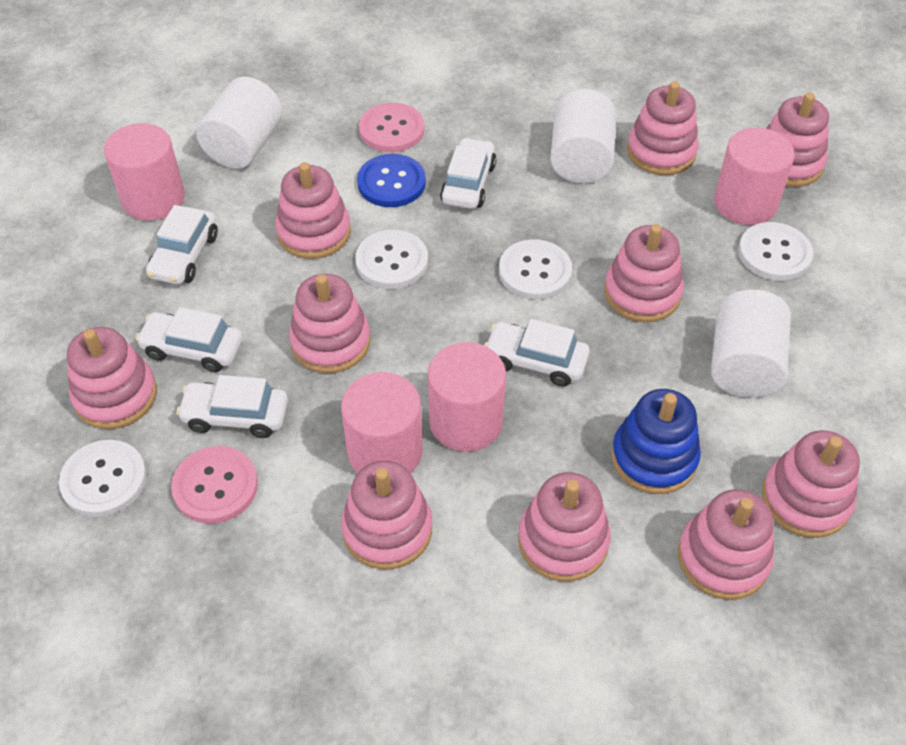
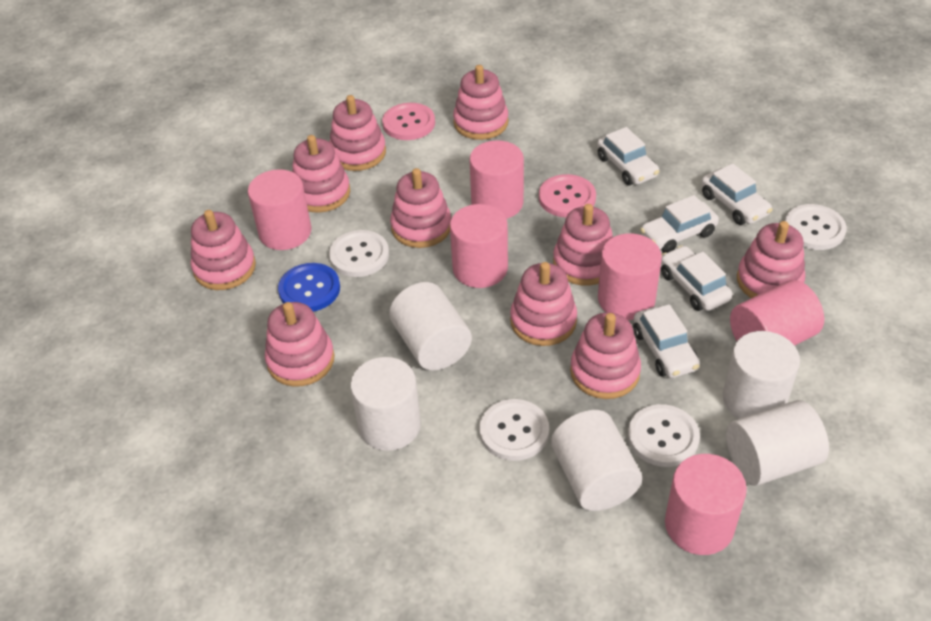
blue stacking toy: [611,389,701,494] = 1 -> none = 0
pink cylinder: [104,123,185,221] [341,372,423,473] [428,342,506,452] [714,127,795,225] = 4 -> [248,169,311,250] [450,204,508,288] [469,140,524,219] [598,234,662,320] [665,454,747,555] [730,280,824,346] = 6
white cylinder: [196,77,283,169] [550,89,616,183] [711,290,791,398] = 3 -> [350,357,421,451] [389,282,472,370] [551,410,642,511] [723,331,800,419] [726,400,829,486] = 5

